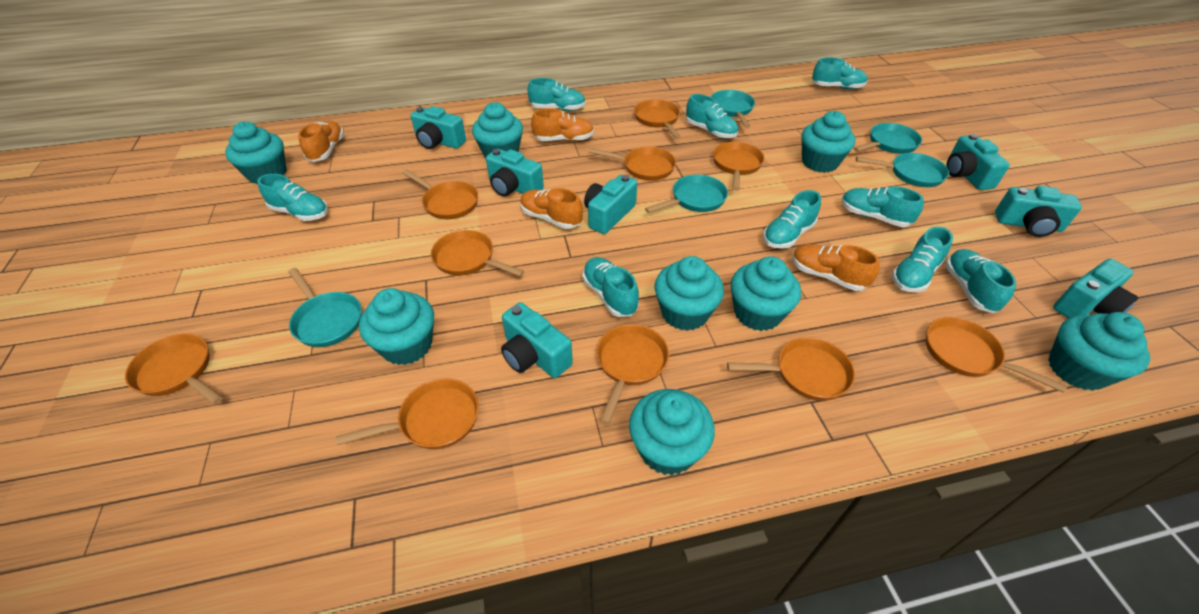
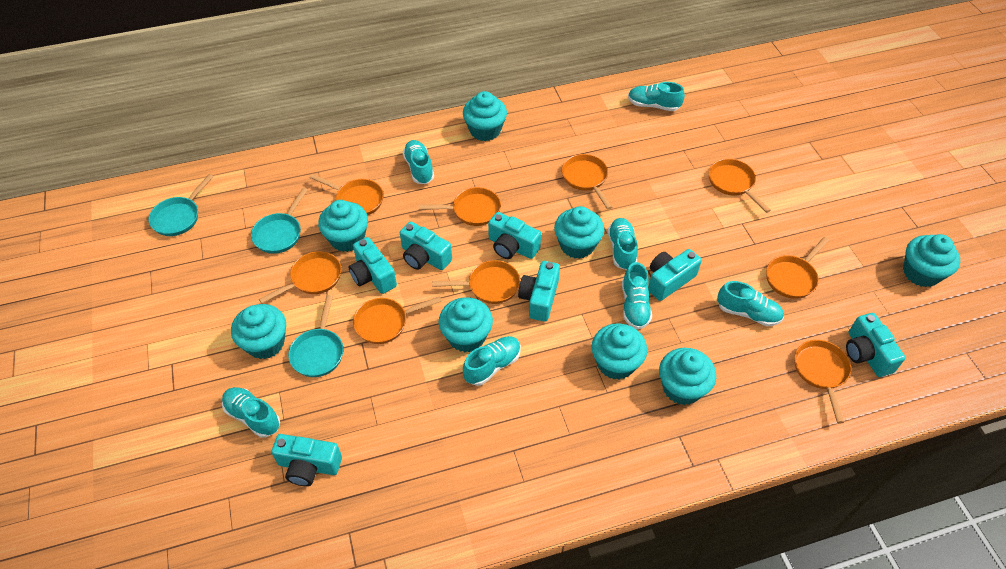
orange pan: [125,334,223,404] [336,378,479,449] [402,169,478,219] [431,230,524,276] [589,147,676,181] [596,324,669,425] [634,99,681,138] [713,142,765,191] [727,337,855,401] [926,317,1067,393] = 10 -> [259,251,342,303] [310,174,384,216] [353,296,442,344] [419,187,501,226] [432,260,520,304] [562,154,612,210] [709,159,771,213] [766,237,829,299] [795,340,851,423] = 9
orange shoe: [298,121,344,162] [521,188,583,229] [531,108,594,141] [792,244,880,291] = 4 -> none = 0
turquoise pan: [288,268,362,347] [645,175,728,213] [710,90,755,128] [853,123,922,154] [856,153,949,187] = 5 -> [148,174,214,236] [251,188,308,254] [288,295,343,377] = 3
turquoise shoe: [257,174,328,221] [527,78,586,111] [582,257,639,317] [686,94,738,138] [763,190,821,249] [812,57,868,89] [841,186,924,227] [892,227,953,292] [945,249,1016,313] = 9 -> [222,387,280,438] [403,140,434,184] [463,336,521,386] [608,218,638,270] [622,262,652,329] [628,82,685,111] [717,281,784,326] = 7

